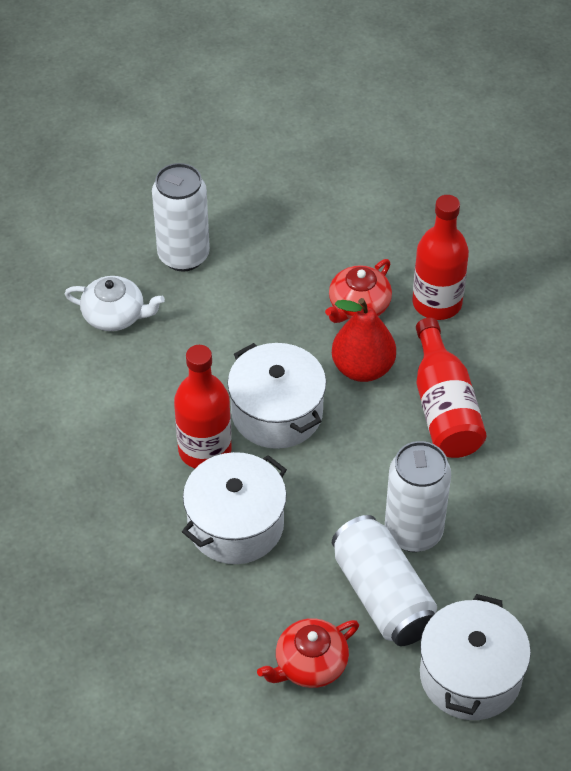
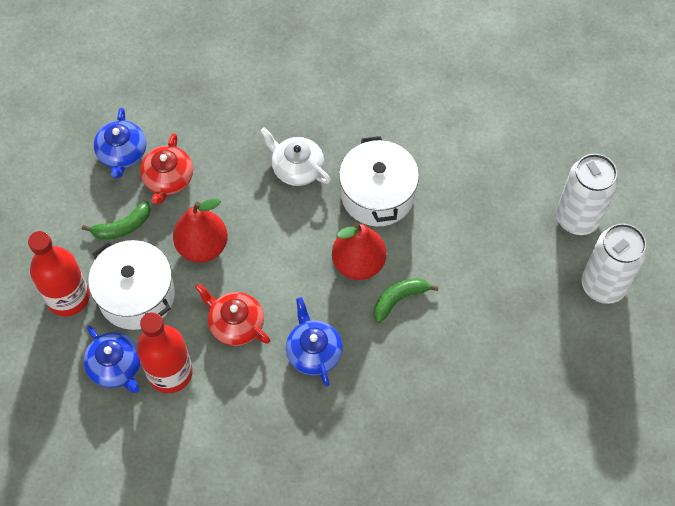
blue teapot: none = 0 -> [84,326,141,393] [94,108,146,178] [286,297,343,387] = 3
green banana: none = 0 -> [82,201,151,240] [374,278,439,323] = 2
red bottle: [174,345,231,468] [412,195,469,320] [416,318,487,458] = 3 -> [28,231,90,316] [137,312,193,393] = 2
red pear: [332,298,396,382] = 1 -> [173,198,228,263] [332,222,386,280] = 2
white can: [152,163,210,272] [332,515,437,646] [385,441,451,552] = 3 -> [556,154,618,235] [582,223,647,304] = 2
white pot: [182,452,287,564] [227,343,326,449] [420,594,531,720] = 3 -> [88,240,175,330] [339,136,419,226] = 2

